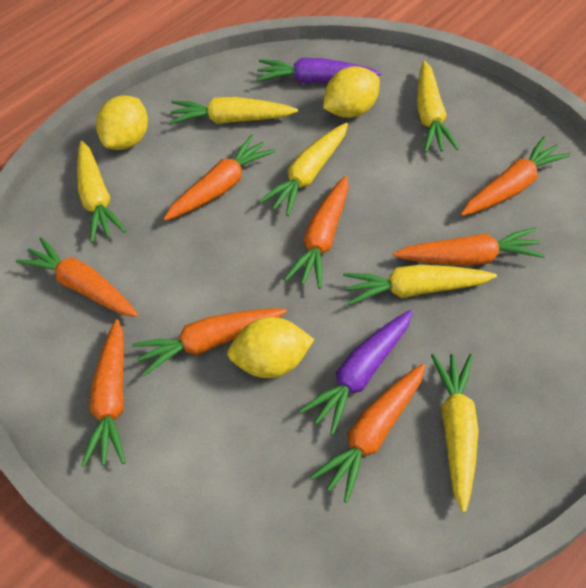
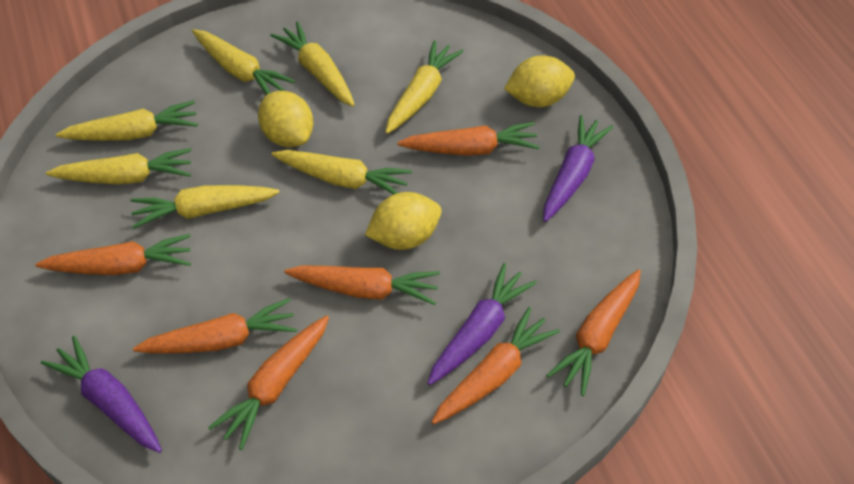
orange carrot: [16,237,138,317] [81,319,126,467] [132,308,287,377] [163,135,275,221] [284,176,348,289] [310,364,425,503] [393,228,545,266] [461,136,571,216] = 8 -> [35,234,191,275] [133,298,297,353] [208,315,329,450] [284,265,440,305] [397,122,540,156] [432,307,560,424] [546,269,641,396] = 7
purple carrot: [256,58,381,83] [299,310,413,435] = 2 -> [41,336,162,453] [428,263,537,385] [543,115,613,222] = 3
yellow carrot: [77,141,126,243] [169,97,298,124] [259,123,348,216] [343,265,497,305] [417,61,459,153] [431,354,479,513] = 6 -> [46,148,192,185] [56,101,198,141] [131,185,280,229] [192,29,295,95] [270,21,355,106] [271,150,412,194] [385,40,464,134] = 7

